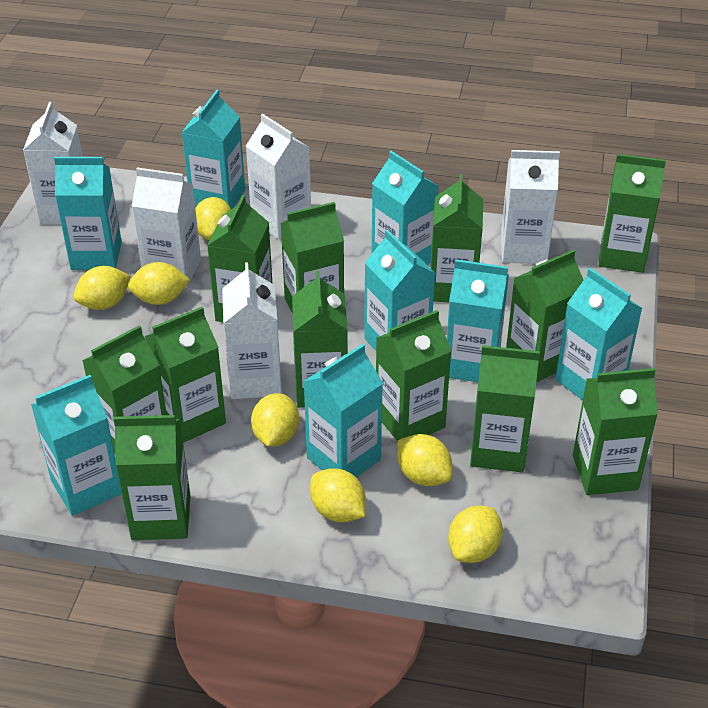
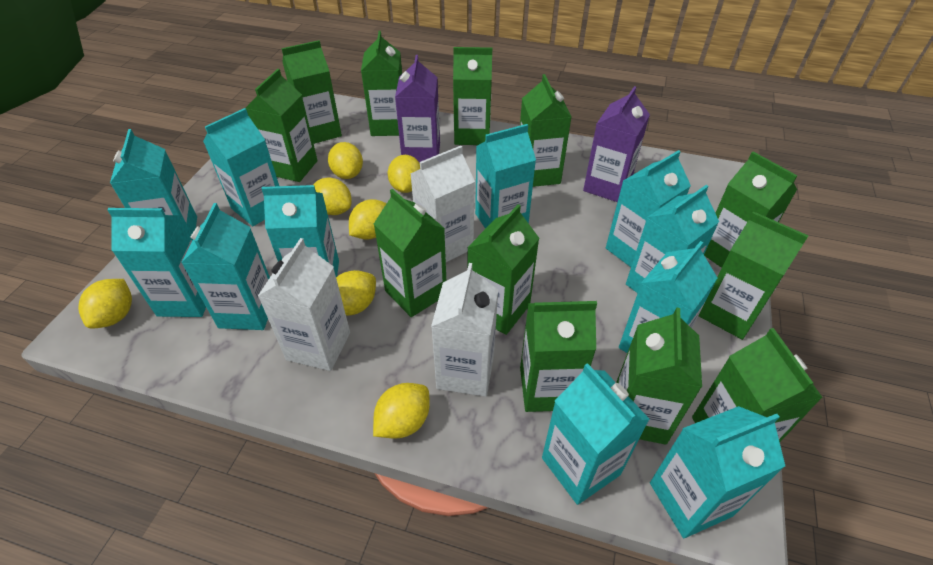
purple carton: none = 0 -> [395,55,440,163] [583,86,650,202] = 2
turquoise carton: [31,375,122,516] [54,157,122,270] [182,90,245,209] [303,344,383,477] [364,230,435,351] [372,151,439,265] [447,259,509,382] [555,268,642,400] = 8 -> [107,208,206,317] [110,129,197,234] [181,203,270,330] [203,108,279,226] [261,185,339,277] [475,124,536,229] [542,363,650,505] [606,150,691,267] [619,241,717,353] [626,185,719,293] [650,406,785,538] = 11
white carton: [23,102,83,224] [132,167,201,287] [222,262,282,399] [246,114,311,240] [501,150,560,264] = 5 -> [258,238,350,371] [410,146,475,262] [431,263,498,397] = 3

